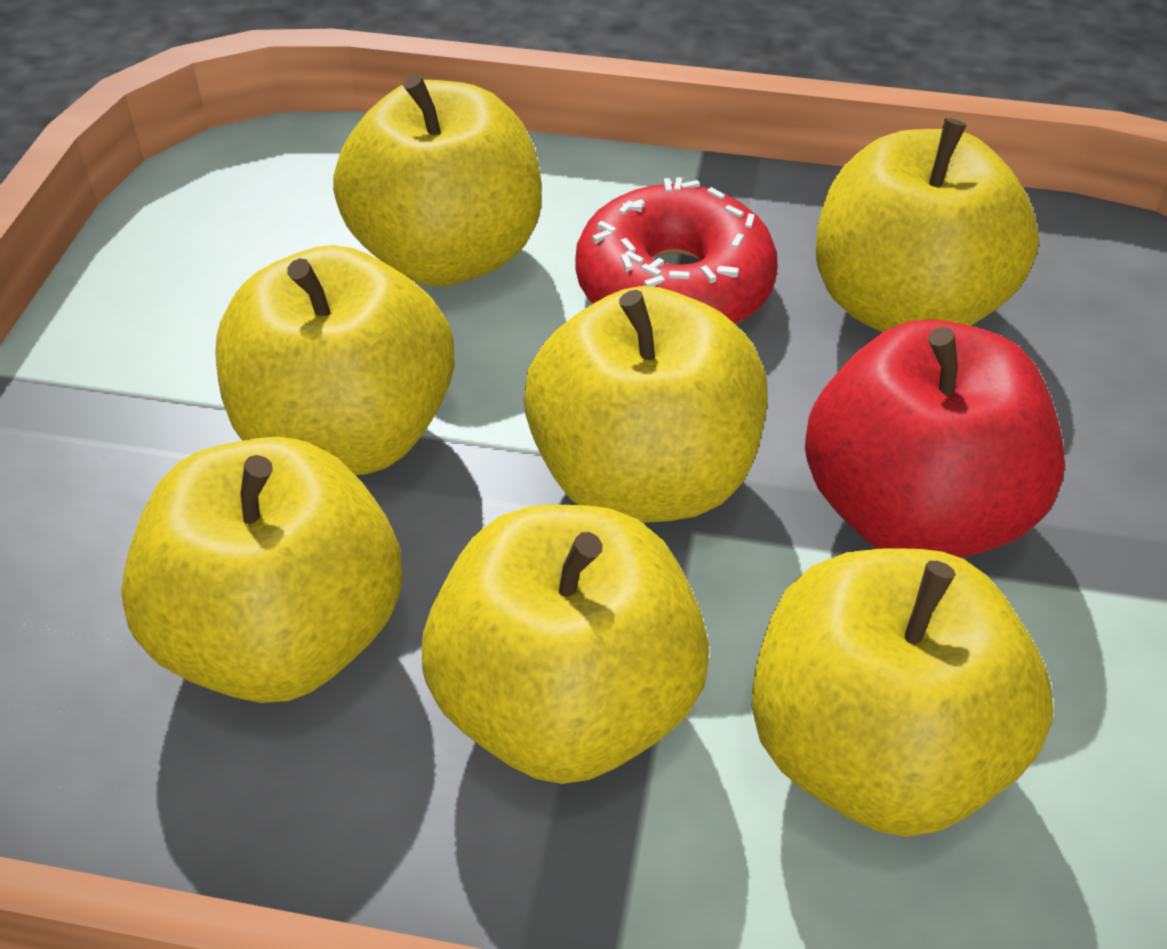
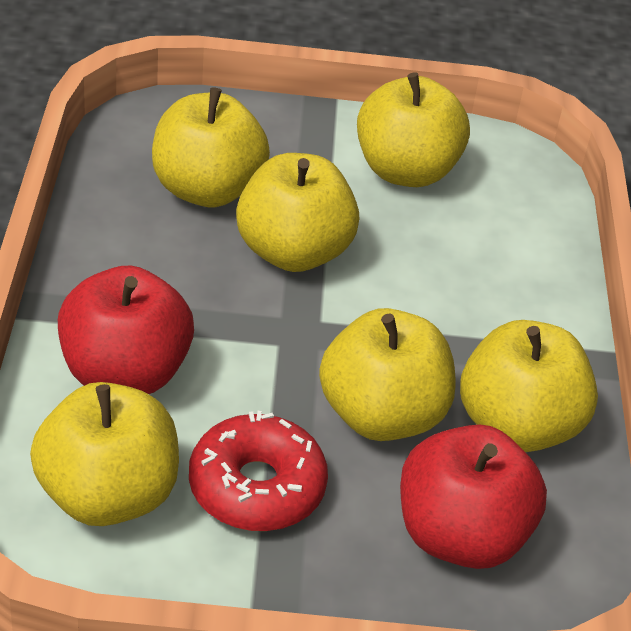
red apple: [805,320,1065,558] = 1 -> [58,265,194,394] [400,425,547,569] = 2
yellow apple: [121,437,403,703] [215,245,454,475] [333,74,542,286] [422,505,709,784] [524,286,767,523] [752,548,1054,837] [816,118,1039,332] = 7 -> [30,382,179,526] [152,87,270,207] [236,153,359,272] [319,308,456,441] [357,72,470,187] [460,320,598,452] = 6

